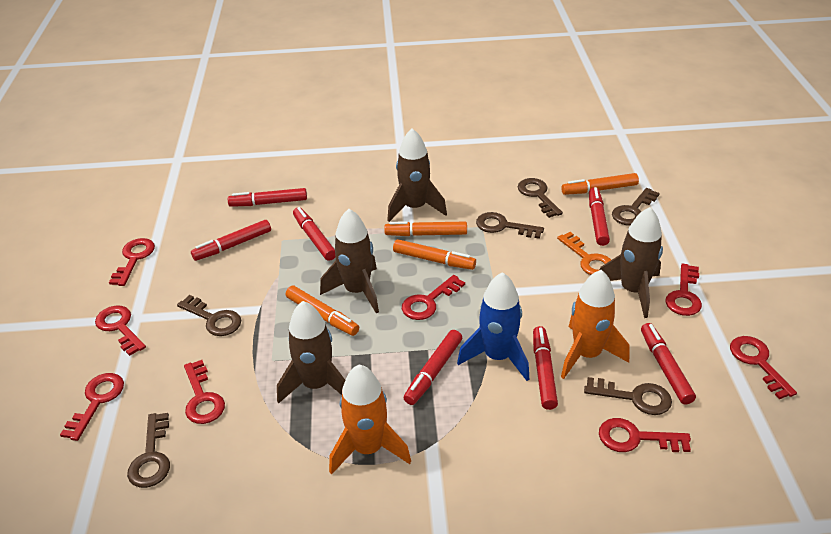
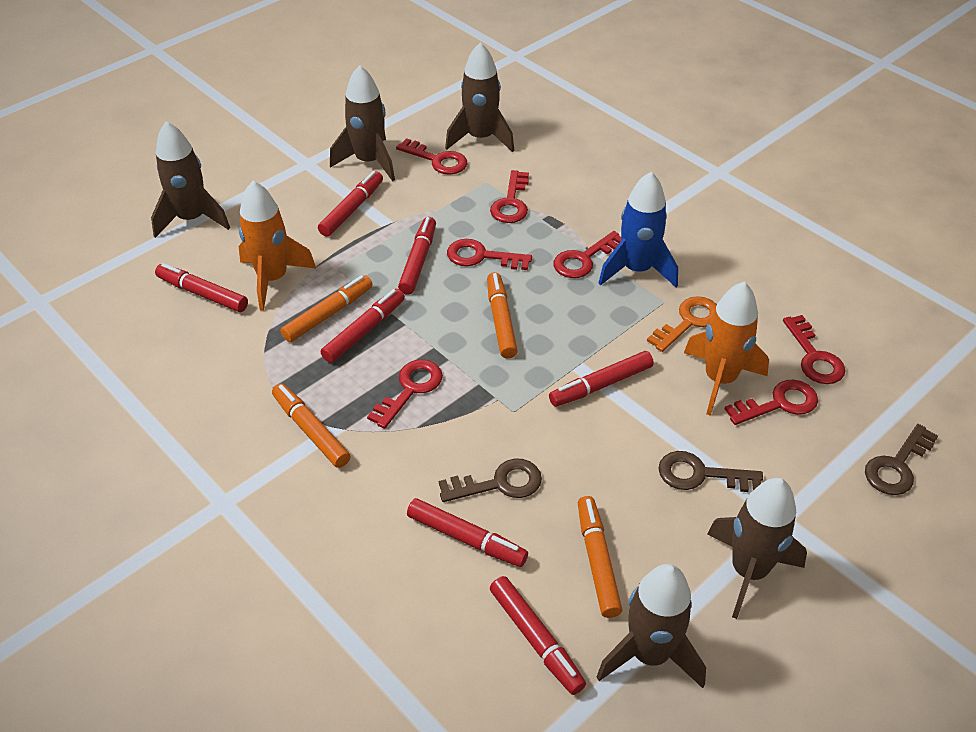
brown key: [127,413,170,488] [177,295,241,336] [476,212,544,239] [518,178,563,218] [584,377,672,415] [612,188,660,225] = 6 -> [439,458,542,502] [658,451,763,492] [865,424,938,495] = 3
brown rocket: [277,301,345,404] [320,209,379,314] [387,128,447,222] [600,207,663,318] = 4 -> [151,121,230,238] [330,65,395,181] [445,42,514,152] [596,564,706,688] [707,478,807,619] = 5
red key: [60,373,124,441] [95,305,146,356] [109,238,155,286] [184,360,225,424] [402,275,465,320] [599,418,691,452] [665,263,702,316] [730,336,797,399] = 8 -> [367,360,443,429] [396,138,467,175] [447,239,532,270] [490,170,529,223] [553,231,621,278] [725,379,818,425] [783,315,846,384] = 7

